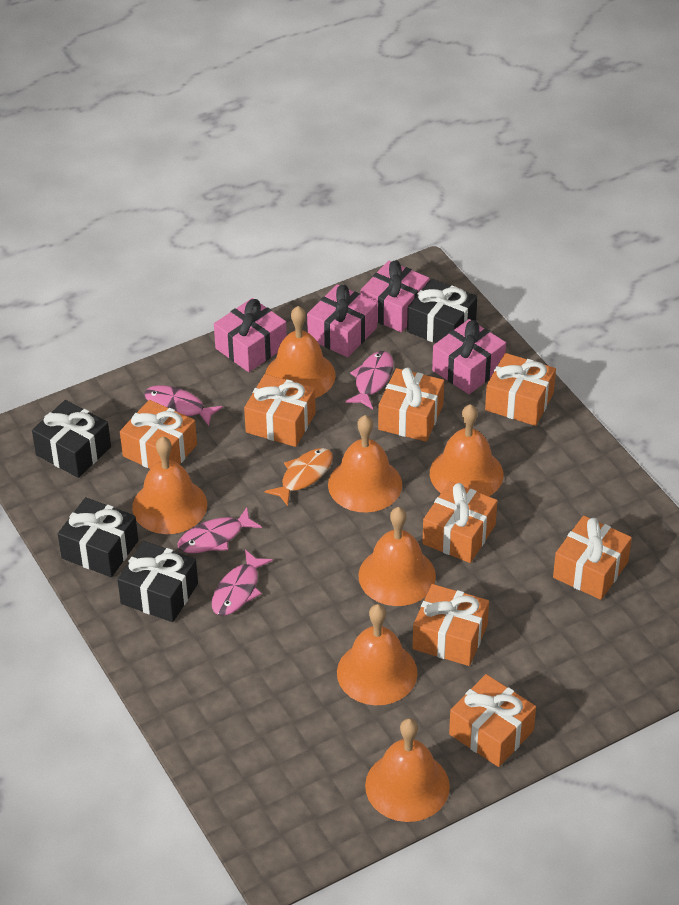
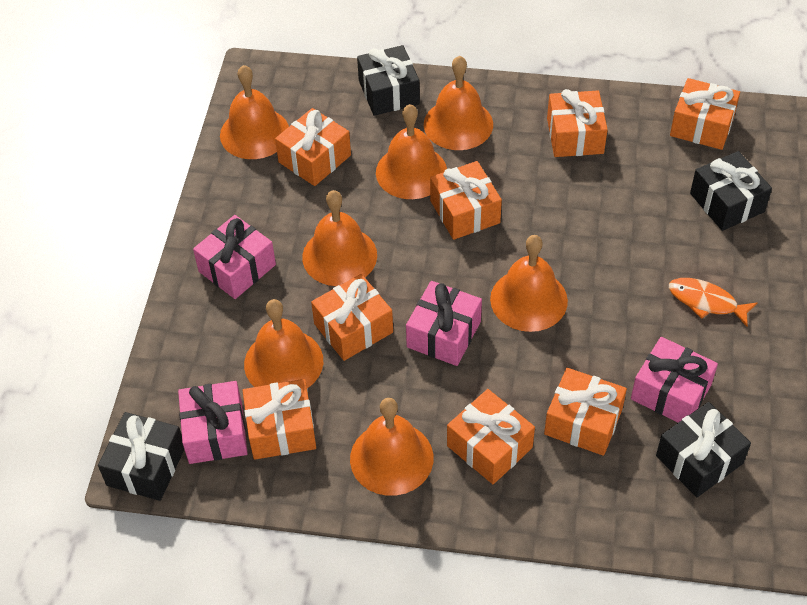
pink fish: [144,385,223,426] [177,507,262,553] [212,550,273,616] [345,351,393,409] = 4 -> none = 0

